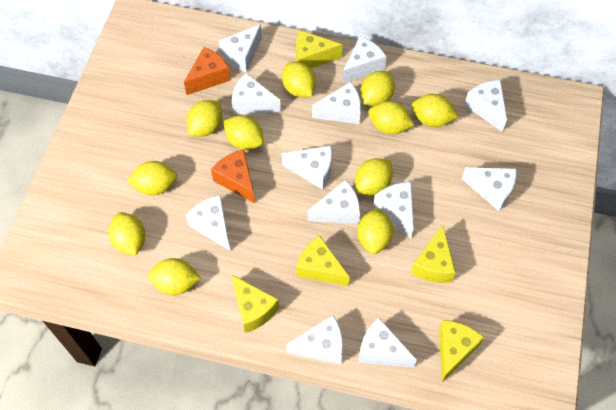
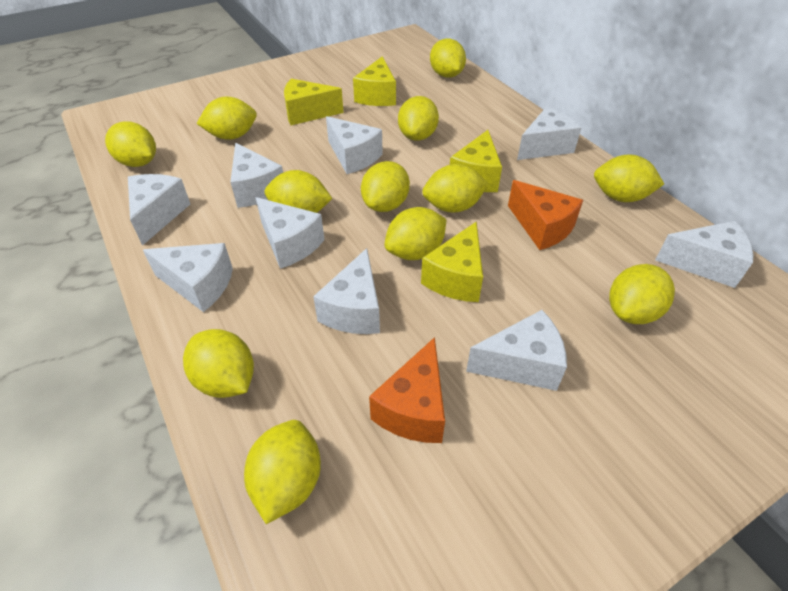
white cheese: [186,195,230,251] [219,24,262,73] [232,73,281,114] [282,145,332,190] [286,315,343,364] [308,179,360,224] [312,82,361,124] [342,36,387,84] [358,318,417,368] [373,182,414,238] [462,167,517,211] [464,80,507,132] = 12 -> [128,174,190,246] [143,243,233,312] [230,143,283,208] [255,197,325,269] [313,248,380,334] [326,116,383,174] [466,310,567,391] [517,107,581,160] [655,221,754,288] = 9
yellow cheese: [231,274,279,333] [296,30,343,68] [296,235,350,286] [411,225,456,283] [439,320,484,382] = 5 -> [284,79,343,125] [353,56,396,106] [421,221,483,302] [450,130,502,192] = 4
yellow lemon: [108,212,145,256] [127,161,177,195] [148,258,201,295] [186,100,222,137] [223,115,264,150] [282,62,316,97] [355,158,393,195] [357,208,393,254] [360,71,395,106] [368,101,414,135] [411,94,458,127] = 11 -> [105,121,156,167] [183,329,254,398] [197,97,257,140] [244,420,321,524] [265,170,332,213] [361,161,410,212] [385,207,446,260] [398,96,439,141] [422,164,489,213] [430,39,466,78] [594,154,664,202] [609,264,675,324] = 12

